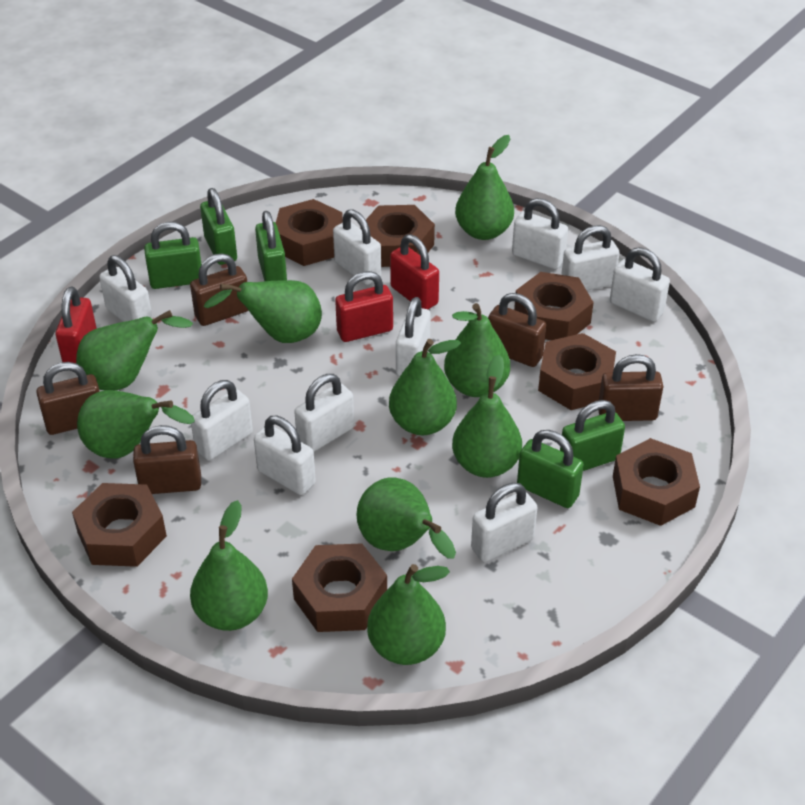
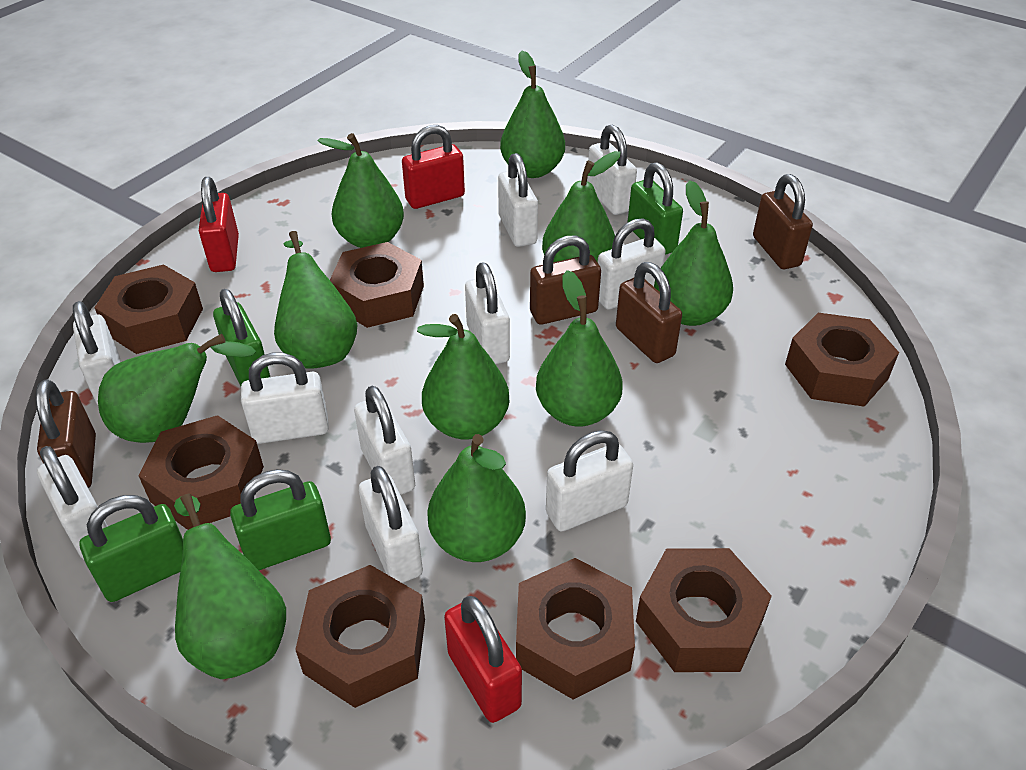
brown padlock: [36,362,100,435] [133,425,201,494] [190,253,249,326] [488,293,546,367] [598,354,663,421] = 5 -> [36,379,96,488] [530,235,601,325] [616,262,682,363] [753,174,813,269] = 4
green padlock: [144,222,202,289] [200,188,237,265] [255,211,287,281] [517,430,584,508] [560,400,625,471] = 5 -> [80,495,183,602] [213,289,270,386] [230,469,331,570] [627,162,683,255] = 4

